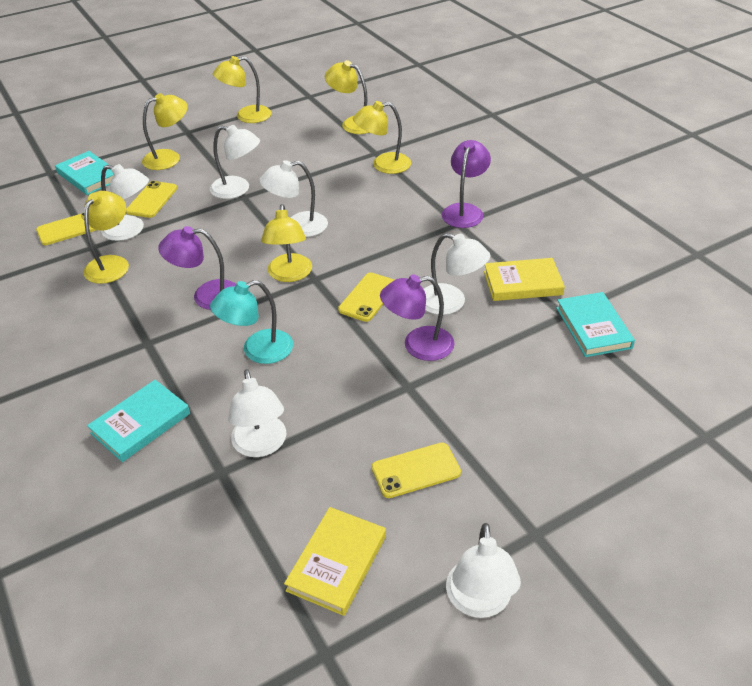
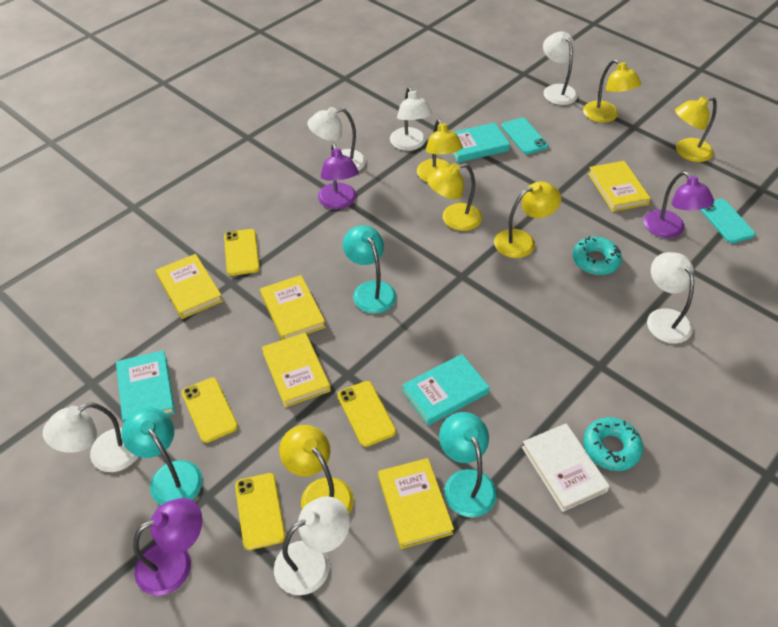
turquoise donut: none = 0 -> [573,236,622,275] [583,417,643,471] = 2
turquoise lamp: [210,280,293,364] = 1 -> [121,408,203,505] [343,225,396,314] [439,412,497,517] = 3
turquoise phone: none = 0 -> [501,117,548,154] [700,199,755,243] = 2
white book: none = 0 -> [522,423,610,512] = 1
yellow book: [284,507,386,616] [484,258,565,301] = 2 -> [156,254,223,319] [260,275,326,340] [262,332,331,407] [378,458,454,549] [588,161,651,212] = 5

